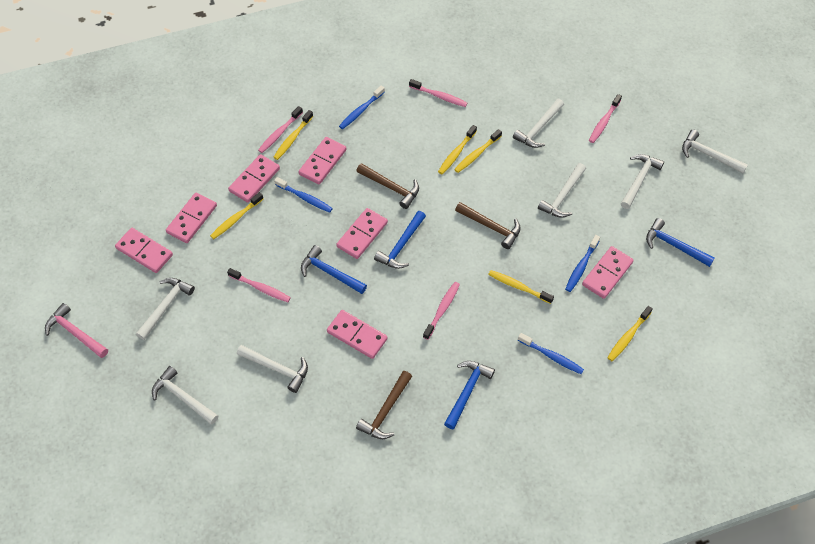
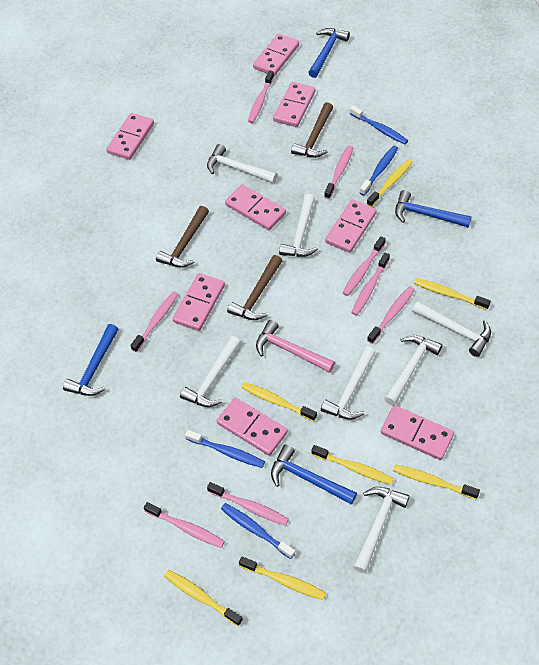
pink domino: [115,228,173,273] [166,193,217,243] [228,154,280,203] [298,137,347,184] [327,310,388,359] [336,208,388,259] [582,246,634,299] = 7 -> [106,113,154,160] [173,273,225,331] [217,398,288,456] [225,184,286,230] [253,33,299,76] [273,82,316,127] [325,200,377,253] [381,405,454,460] = 8
pink toothbrush: [227,268,291,302] [258,106,303,153] [409,79,468,107] [423,282,460,340] [589,94,622,143] = 5 -> [130,291,179,352] [144,502,225,548] [207,482,289,526] [248,70,274,123] [324,146,353,199] [342,236,386,296] [351,253,390,315] [367,286,415,344] = 8
yellow toothbrush: [210,192,263,239] [273,110,313,160] [438,125,477,175] [454,129,502,173] [488,270,554,304] [607,306,653,361] = 6 -> [164,570,243,626] [239,556,326,600] [241,382,317,421] [311,445,394,485] [367,159,413,207] [393,464,480,499] [414,278,491,310] = 7

